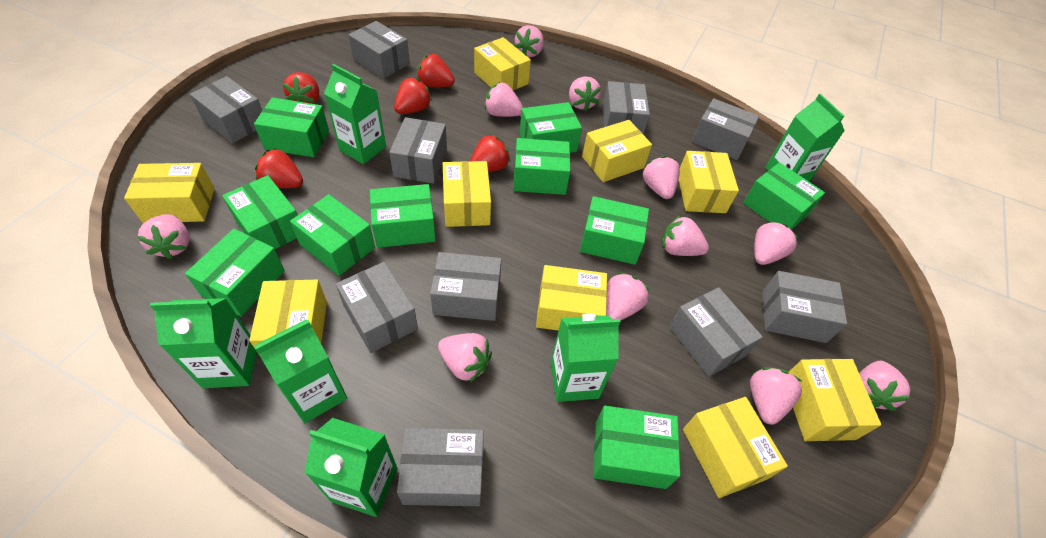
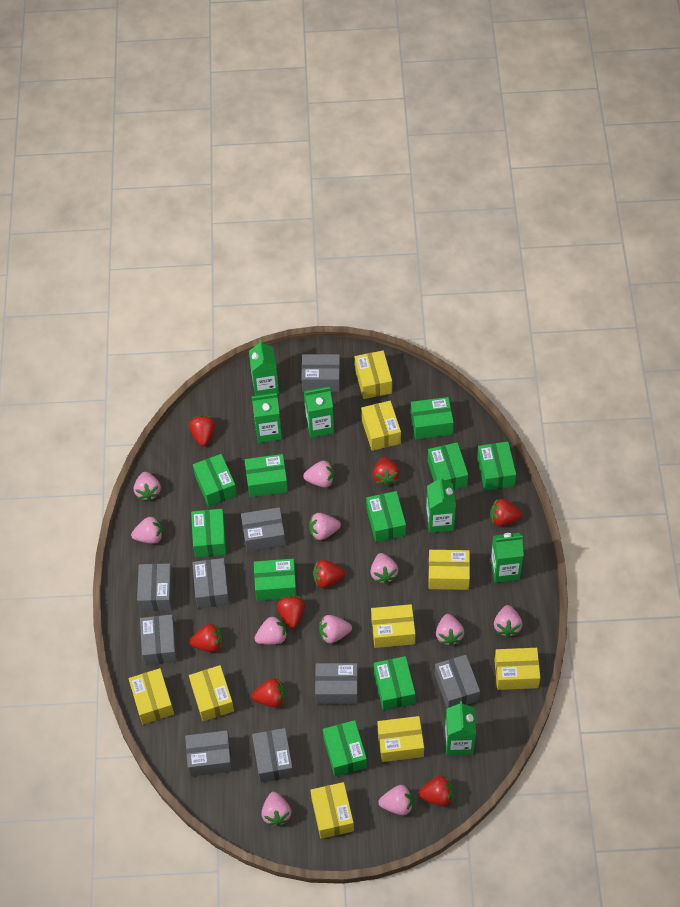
grey box: [190,76,262,143] [336,262,418,353] [349,21,410,79] [389,117,447,184] [397,428,484,506] [430,252,502,321] [602,81,650,134] [669,287,763,377] [692,98,759,160] [762,271,847,343] = 10 -> [137,563,173,611] [140,614,178,665] [185,730,233,776] [192,558,230,608] [241,507,286,552] [252,728,294,783] [301,354,340,392] [315,663,358,704] [435,655,480,708] = 9
red strawberry: [255,148,303,188] [283,72,319,104] [394,77,432,114] [417,54,455,87] [470,134,510,172] = 5 -> [189,415,215,446] [190,624,223,652] [252,678,285,707] [277,595,305,629] [313,560,345,588] [373,457,400,487] [419,776,454,806] [490,499,522,526] = 8

